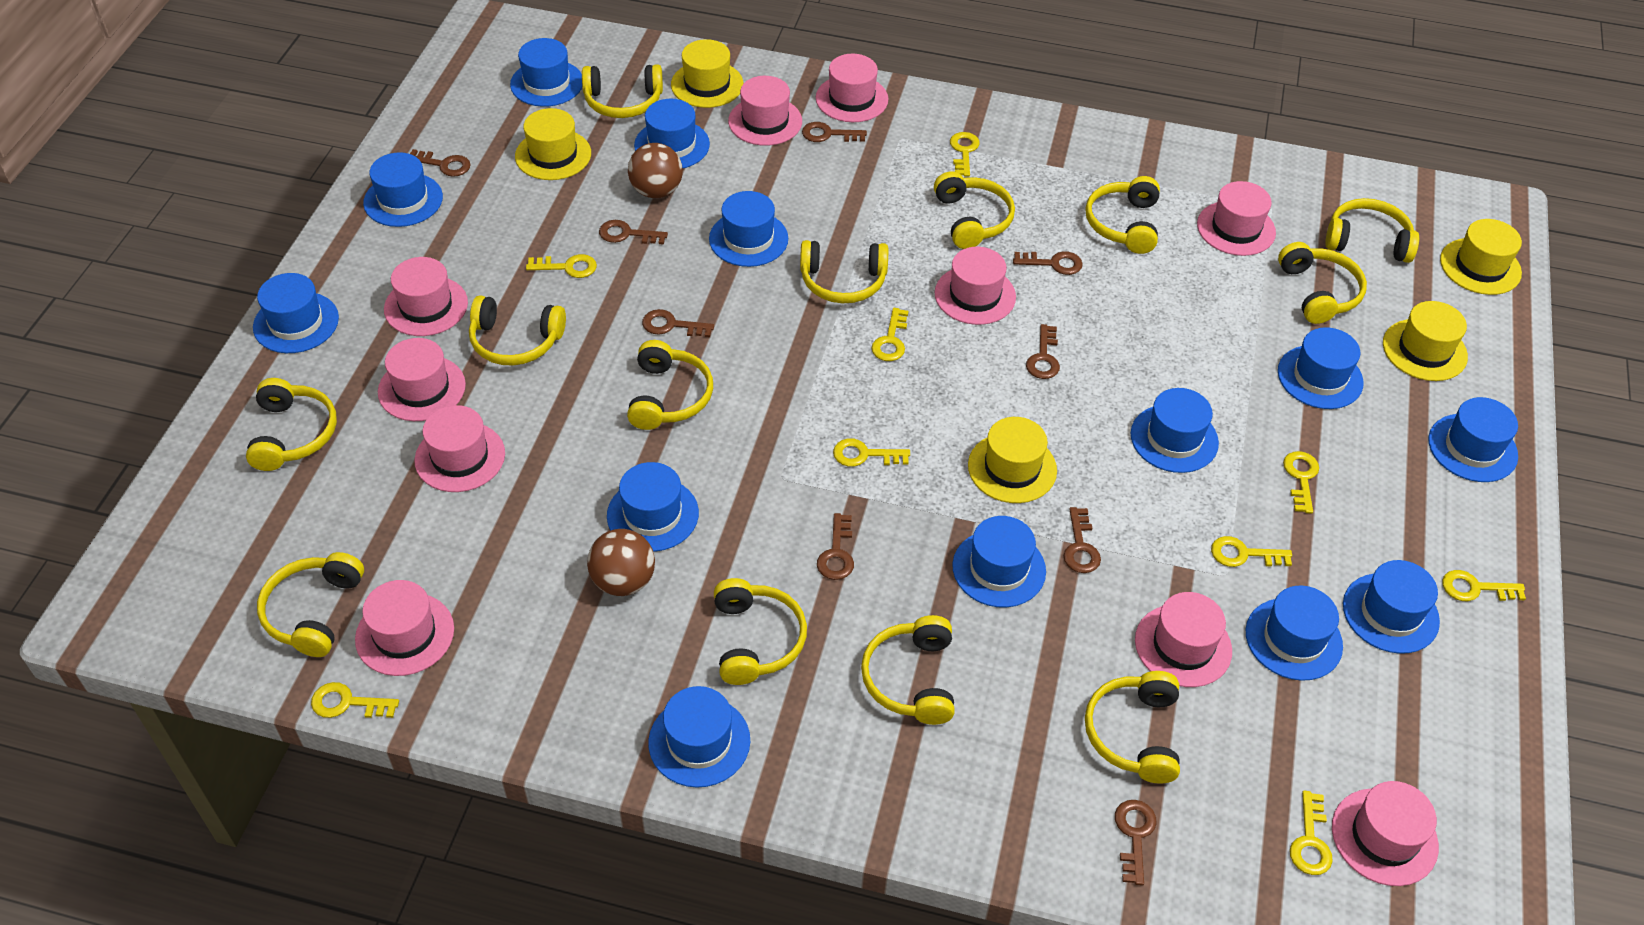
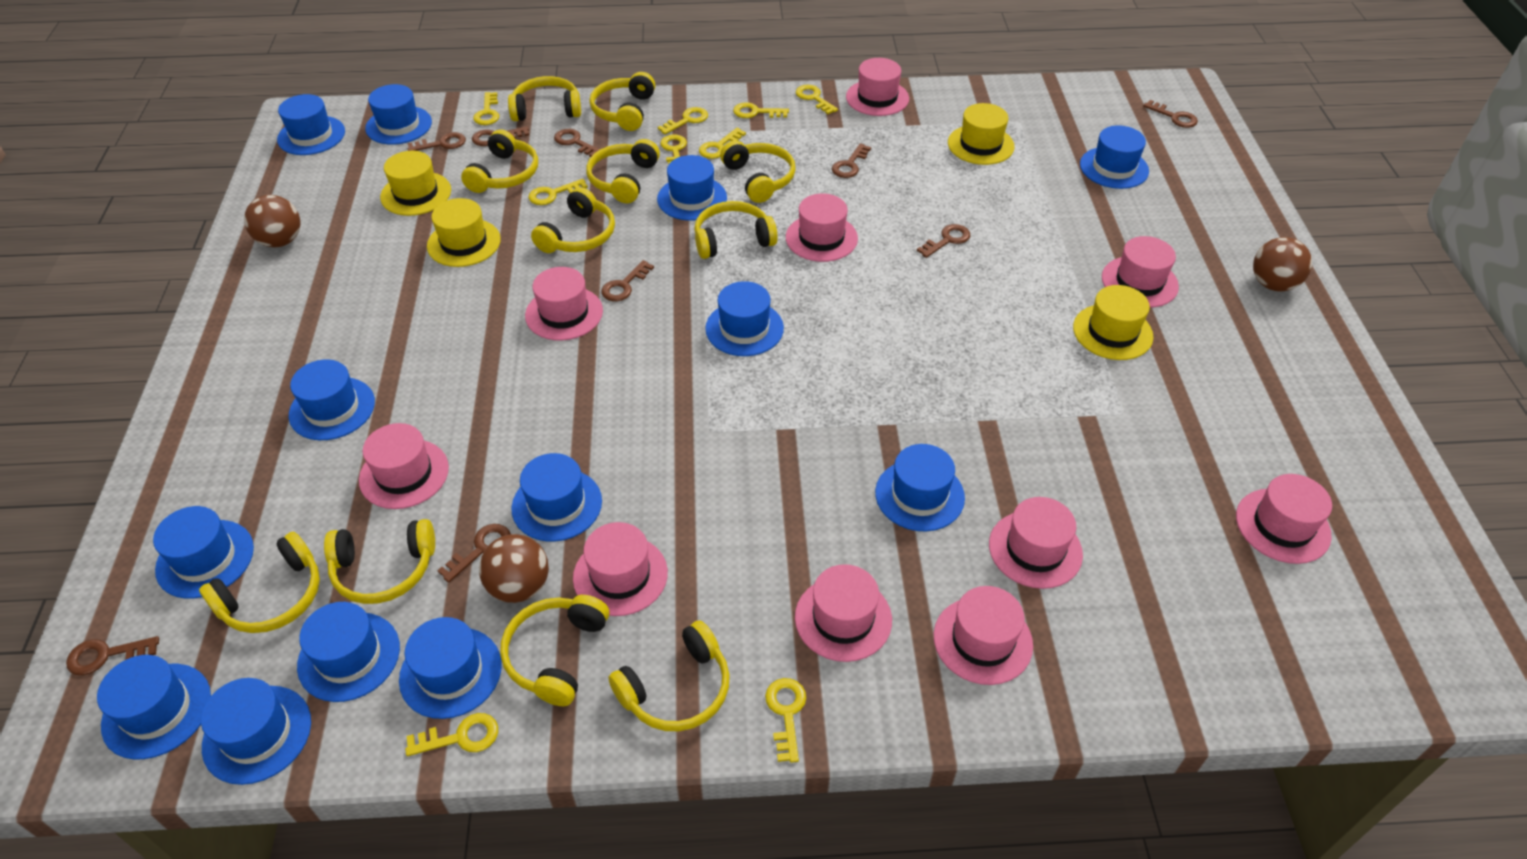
brown ball: [587,529,655,596] [628,143,683,198] = 2 -> [244,195,301,247] [479,534,549,603] [1253,237,1312,291] = 3
yellow hat: [515,108,591,180] [671,39,743,108] [968,417,1057,503] [1383,301,1468,381] [1440,219,1522,295] = 5 -> [380,151,451,216] [427,198,501,267] [948,103,1015,165] [1073,285,1153,360] = 4
yellow headphones: [246,378,337,471] [257,552,364,657] [469,295,566,366] [582,65,663,118] [627,340,713,430] [714,578,807,685] [800,240,888,303] [861,615,955,725] [934,171,1015,249] [1085,671,1180,784] [1086,176,1160,254] [1278,242,1367,324] [1325,198,1419,263] = 13 -> [199,532,320,633] [324,519,435,604] [461,129,538,193] [500,595,609,706] [508,76,581,121] [531,187,615,253] [586,139,660,203] [590,72,655,131] [608,620,730,731] [694,201,778,259] [720,140,796,203] = 11

